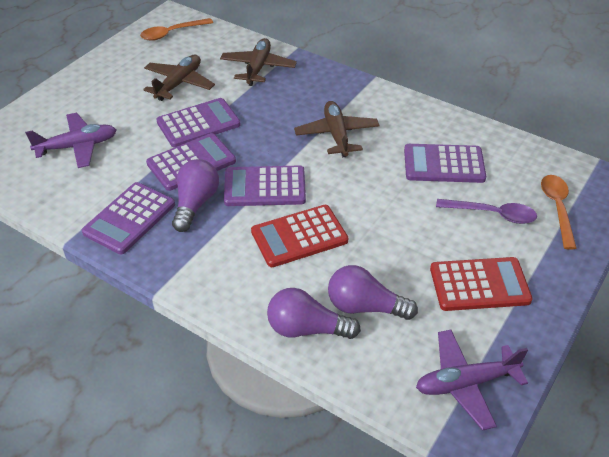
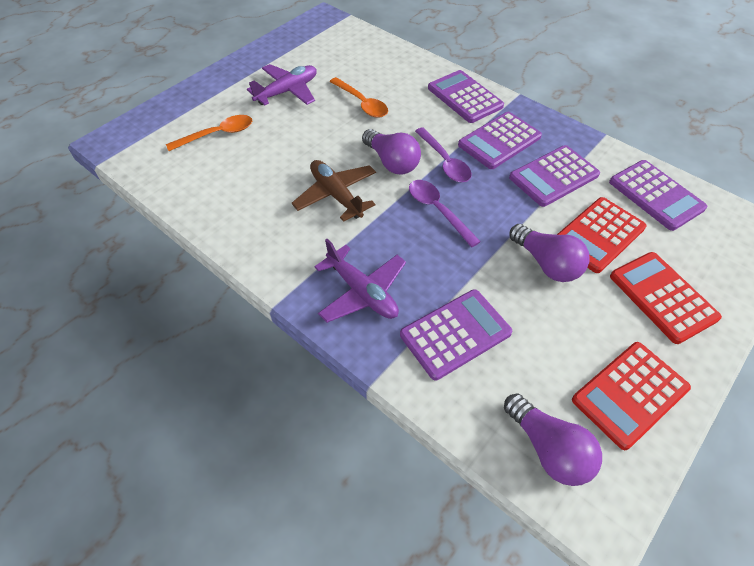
brown plane: [143,55,215,101] [220,38,297,86] [294,101,380,157] = 3 -> [292,160,376,222] = 1
purple spoon: [436,199,537,224] = 1 -> [409,180,481,247] [415,128,472,182] = 2
red calculator: [251,205,348,267] [430,257,533,311] = 2 -> [557,197,647,273] [572,342,691,450] [610,252,722,344] = 3

